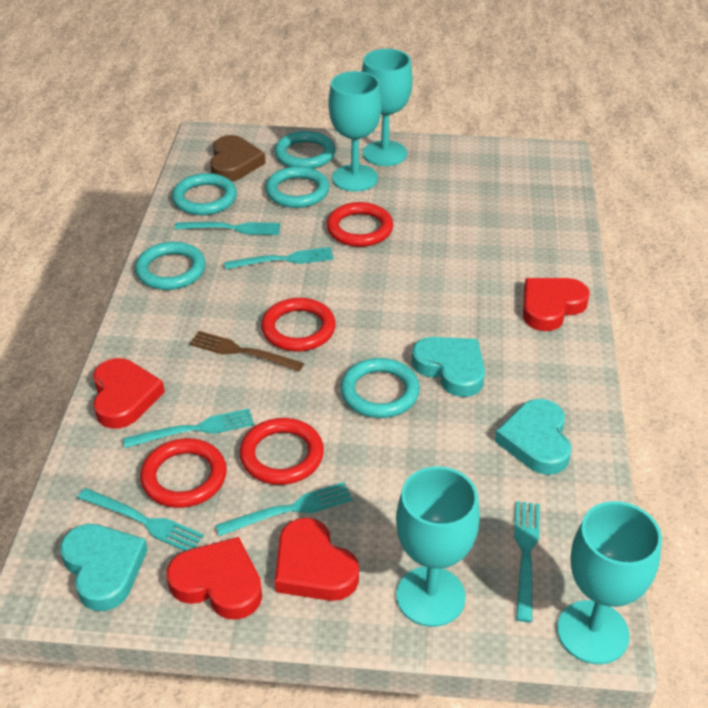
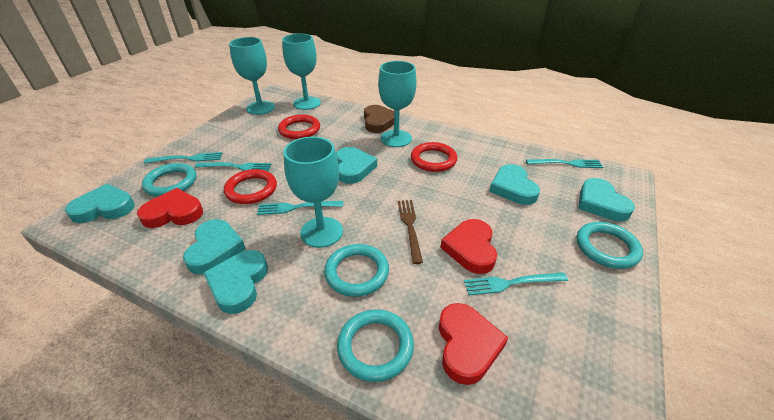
red heart: [93,358,165,429] [166,537,262,620] [275,518,359,601] [523,278,590,331] = 4 -> [137,188,203,228] [439,303,508,385] [440,219,497,274] = 3
red ring: [140,438,227,508] [240,418,324,485] [261,298,336,352] [327,202,393,247] = 4 -> [224,169,277,204] [278,115,320,139] [411,142,457,172] = 3
turquoise fork: [77,488,204,551] [123,409,254,448] [175,222,280,235] [215,482,353,536] [224,247,334,269] [514,501,540,622] = 6 -> [144,152,222,163] [195,162,272,171] [257,201,343,215] [464,272,568,295] [526,159,603,168] = 5
turquoise heart: [60,524,148,611] [412,337,485,397] [495,399,571,475] = 3 -> [65,184,135,223] [183,219,246,274] [203,250,268,314] [336,147,377,184] [489,164,540,205] [578,178,635,222] = 6
turquoise ring: [135,242,206,290] [172,173,237,215] [265,166,329,208] [275,131,336,169] [340,358,420,418] = 5 -> [142,163,197,197] [324,244,389,297] [337,309,414,382] [577,222,643,269] = 4

